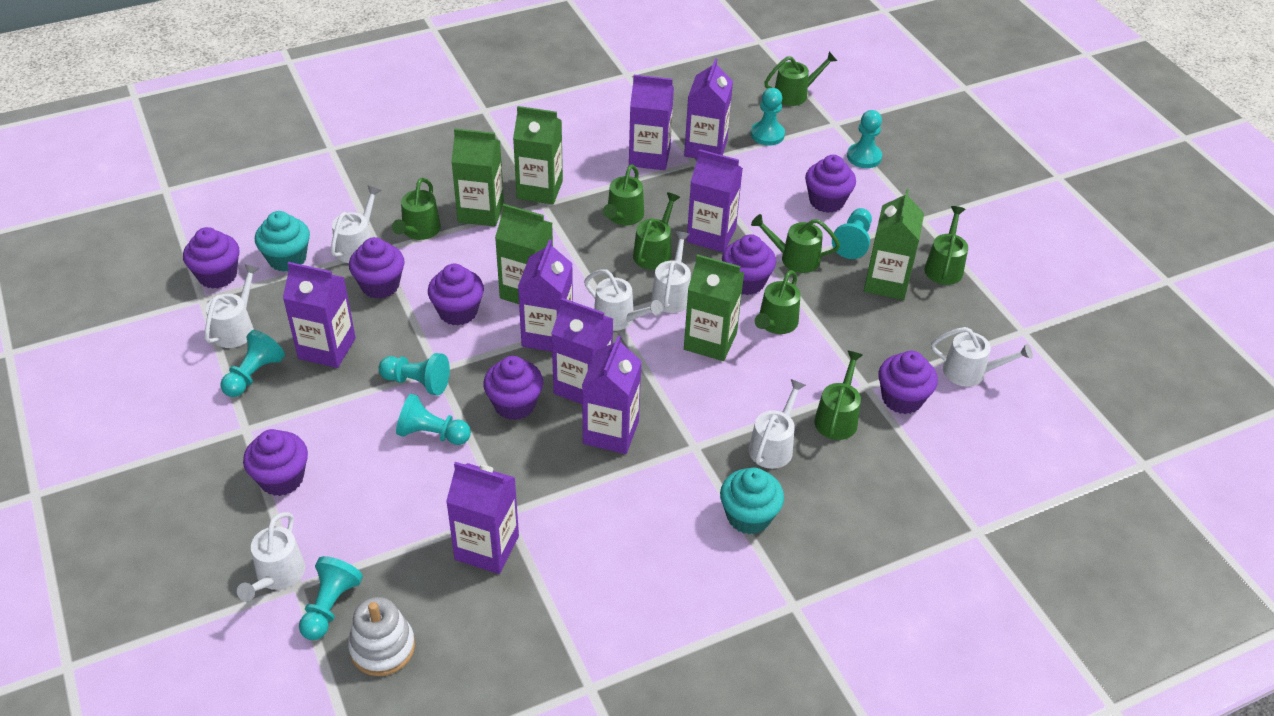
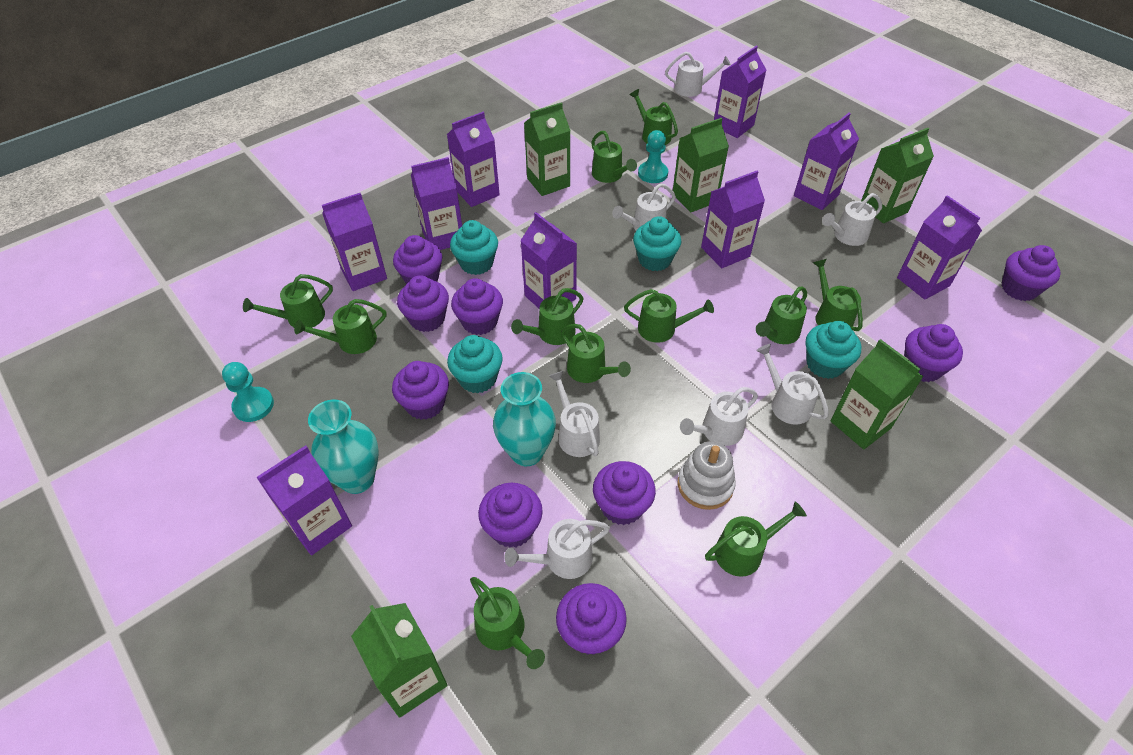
green watering can: [392,178,441,240] [603,164,644,225] [633,192,680,270] [751,214,840,273] [755,270,801,334] [764,52,837,106] [814,351,863,440] [924,206,968,285] = 8 -> [243,274,333,328] [294,299,386,354] [470,577,545,669] [511,288,584,345] [561,324,631,383] [591,131,637,183] [624,289,714,343] [630,89,678,145] [705,502,807,577] [756,286,807,344] [813,259,863,331] = 11
purple carton: [283,262,356,368] [446,462,519,574] [518,239,573,352] [551,298,613,405] [582,336,642,454] [629,75,674,170] [684,58,733,159] [687,149,743,252] = 8 -> [256,445,352,555] [322,193,387,291] [411,157,462,250] [447,112,500,207] [520,212,577,308] [701,171,765,268] [714,46,766,138] [794,112,859,210] [897,195,982,300] = 9
purple cupcake: [183,227,239,289] [243,429,308,496] [349,237,404,299] [428,264,484,325] [483,356,543,420] [722,234,776,295] [805,155,856,213] [879,351,938,414] = 8 -> [392,361,449,420] [393,235,442,284] [397,275,449,332] [451,278,503,335] [478,483,543,548] [556,583,627,655] [593,461,656,525] [904,324,963,382] [1002,245,1061,301] = 9
turquoise cupcake: [255,211,310,272] [720,468,784,534] = 2 -> [447,335,503,393] [450,220,498,275] [633,216,682,271] [806,321,861,379] = 4
turquoise pawn: [221,330,285,397] [299,556,363,640] [379,353,450,395] [396,394,471,445] [751,88,785,146] [832,208,872,259] [847,110,882,168] = 7 -> [222,362,274,422] [638,130,668,183] = 2
turquoise vase: none = 0 -> [308,400,378,494] [493,372,556,466] = 2

